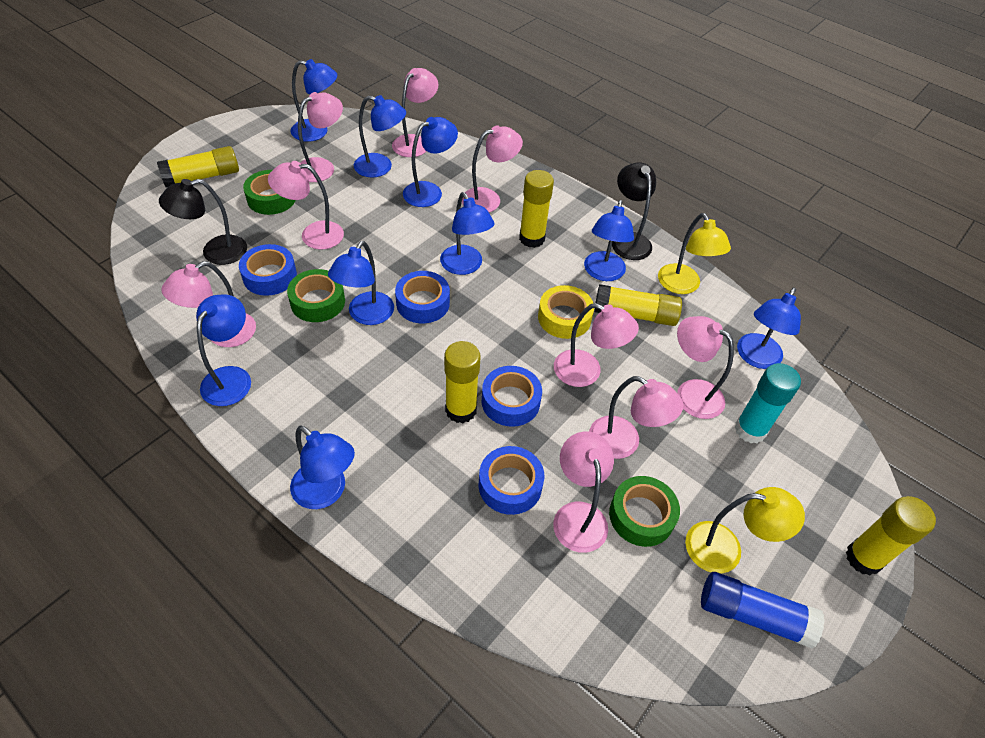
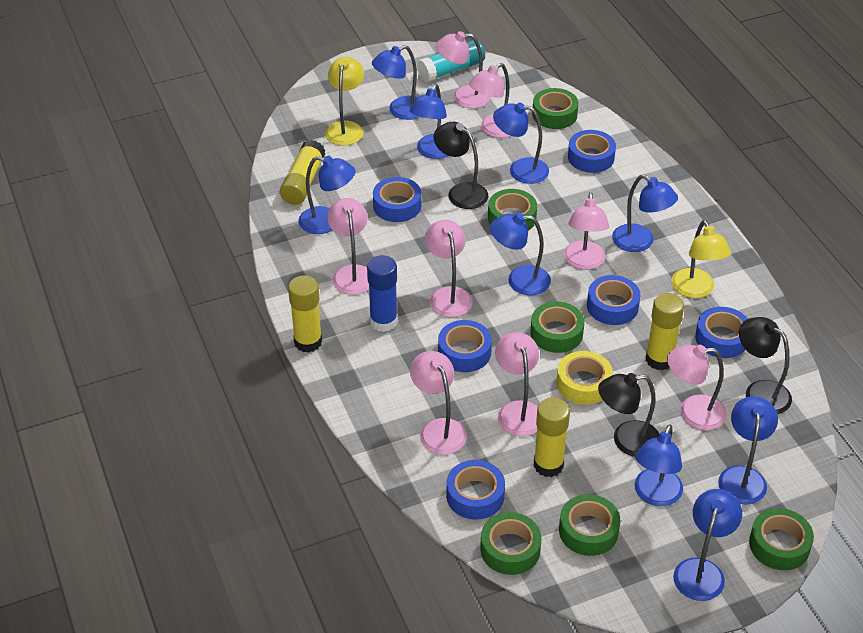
black lamp: [159,179,247,265] [612,163,656,260] = 2 -> [433,122,488,209] [598,373,660,457] [739,317,792,414] = 3
blue tape: [239,244,297,296] [395,271,450,323] [479,446,544,515] [482,366,542,427] = 4 -> [373,177,421,222] [438,320,492,372] [446,460,505,519] [568,130,616,173] [587,275,641,325] [695,307,748,358] = 6
green tape: [243,170,296,215] [287,269,345,322] [609,476,680,547] = 3 -> [480,512,542,575] [488,189,537,231] [530,301,584,353] [532,88,578,129] [559,494,620,556] [749,508,814,570] = 6
pink lamp: [161,261,256,347] [268,161,344,250] [298,92,343,182] [392,68,438,157] [462,125,523,212] [553,431,614,553] [554,303,639,387] [589,376,683,459] [677,316,734,419] = 9 -> [327,198,369,295] [410,351,467,455] [425,220,473,317] [436,31,490,109] [469,63,510,138] [495,332,539,436] [563,192,609,270] [667,345,727,430] = 8
yellow glue stick: [157,146,239,188] [444,341,480,423] [519,170,554,248] [594,284,682,326] [846,496,936,575] = 5 -> [280,140,325,205] [288,275,322,353] [534,397,570,477] [646,293,684,370] = 4

